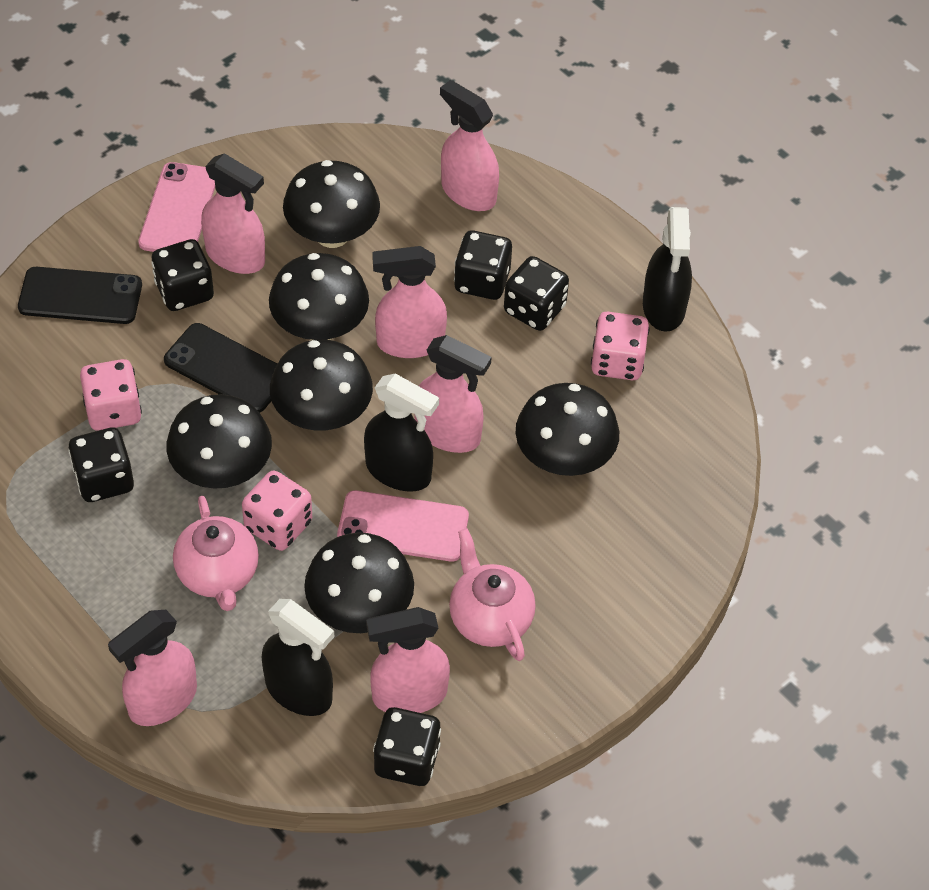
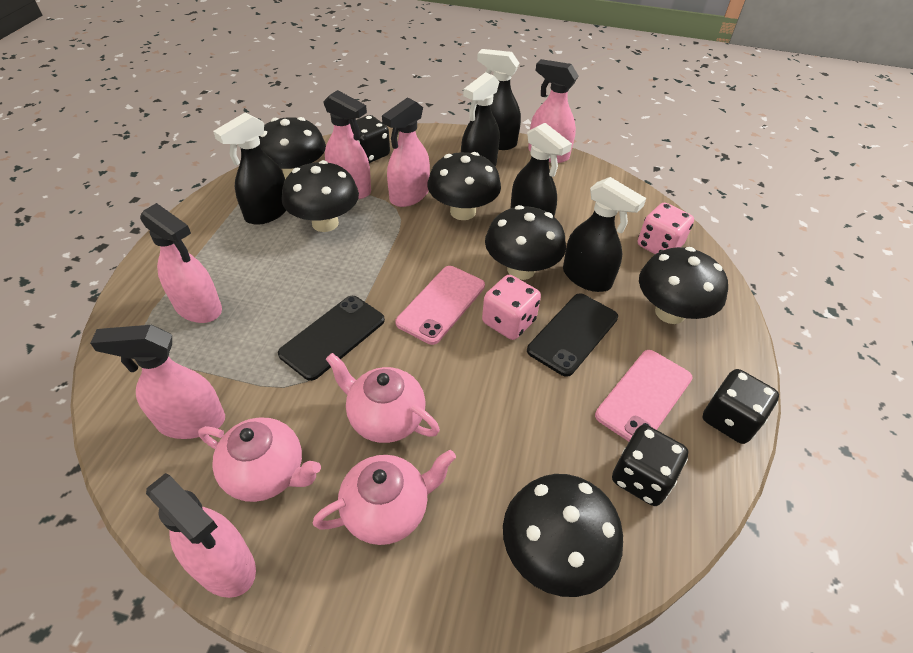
black dice: [68,428,134,502] [151,239,214,311] [373,707,441,786] [454,230,512,300] [504,256,569,331] = 5 -> [350,115,390,163] [612,425,688,506] [703,369,779,444] = 3
black spray bottle: [262,599,334,716] [364,373,439,492] [643,207,692,332] = 3 -> [213,112,286,225] [461,72,500,166] [477,49,521,150] [511,123,572,216] [563,177,646,292] = 5
pink dice: [80,359,142,431] [242,471,312,551] [591,312,649,380] = 3 -> [482,275,541,340] [638,203,694,254] = 2
pink teapot: [173,496,259,611] [449,528,536,661] = 2 -> [198,417,321,502] [313,450,456,545] [326,353,440,443] = 3

